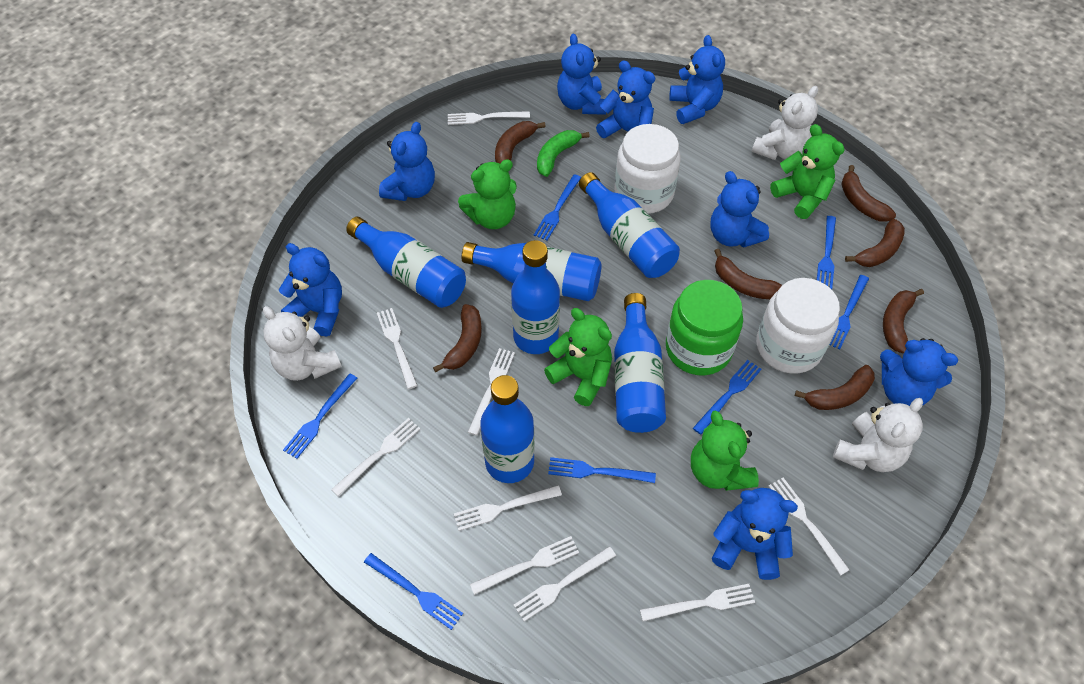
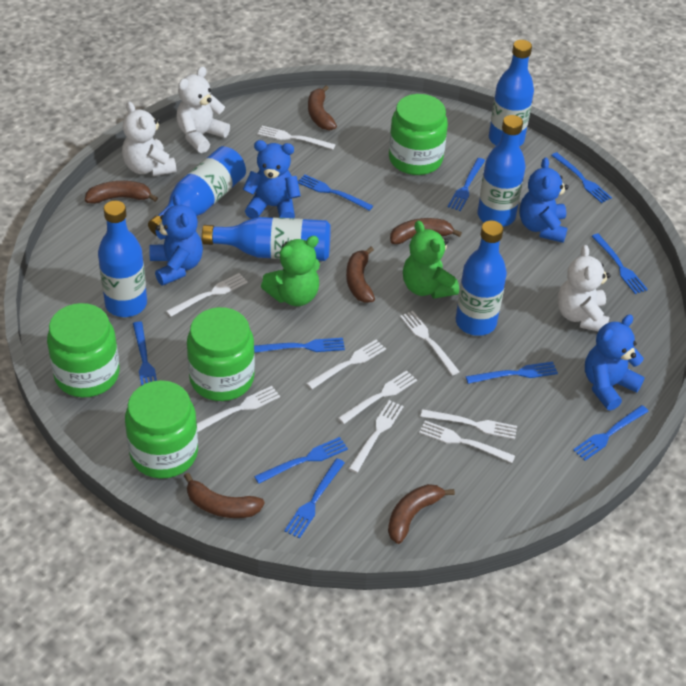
blue fork: [283,374,357,459] [364,553,463,630] [534,174,581,240] [548,457,656,483] [693,360,761,435] [817,216,836,289] [830,275,869,350] = 7 -> [133,321,157,386] [254,338,345,353] [254,437,348,484] [284,458,345,539] [298,174,373,211] [448,158,485,211] [466,361,558,384] [551,152,612,203] [573,405,649,461] [592,234,648,294] = 10
blue teddy bear: [279,243,342,337] [379,122,435,201] [557,33,606,115] [596,60,655,138] [669,35,725,124] [710,171,769,248] [712,488,798,580] [880,338,958,406] = 8 -> [149,194,203,286] [243,140,301,219] [519,157,569,243] [585,315,645,411] = 4
brown banana: [433,304,482,373] [495,121,546,163] [714,249,782,299] [795,365,875,410] [841,165,896,222] [845,219,905,267] [883,289,924,353] = 7 -> [85,181,158,204] [184,473,265,518] [308,85,337,130] [346,246,375,303] [388,484,455,544] [390,218,462,244] = 6
green banana: [537,130,590,177] = 1 -> none = 0
green jar: [666,280,743,375] = 1 -> [47,303,120,397] [125,380,198,479] [187,307,255,401] [389,94,448,175] = 4
green teddy bear: [458,159,517,229] [544,308,612,406] [691,411,759,491] [770,124,844,219] = 4 -> [261,236,320,306] [403,220,459,299] = 2
white jar: [614,124,681,214] [756,278,840,374] = 2 -> none = 0

